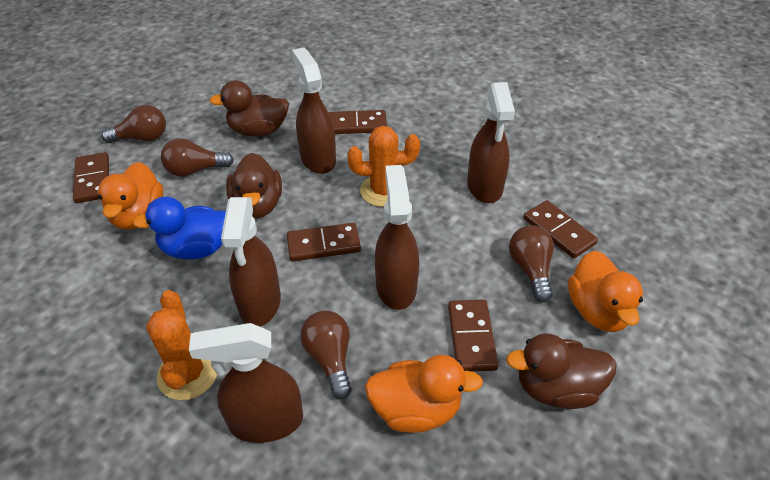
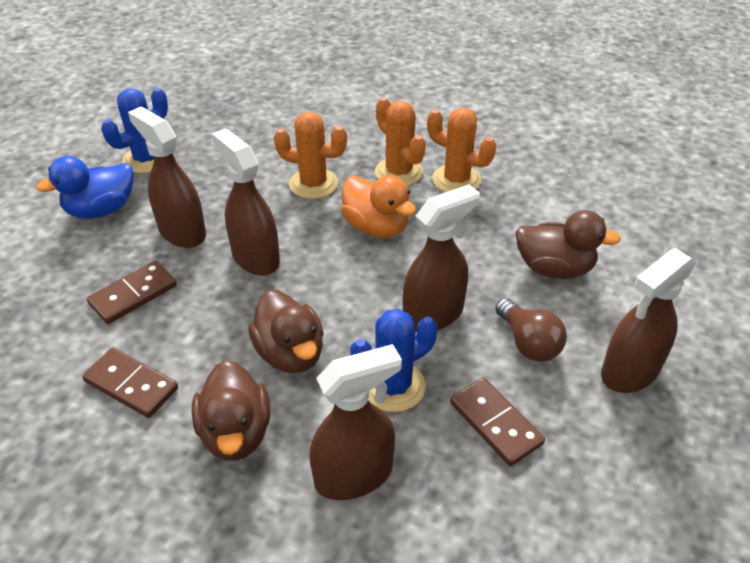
blue cactus: none = 0 -> [101,88,168,174] [350,309,437,412] = 2
brown domino: [73,152,109,203] [287,223,361,262] [328,110,387,134] [448,300,498,372] [523,200,598,258] = 5 -> [82,348,178,418] [87,261,177,324] [450,377,545,466] = 3
brown light bulb: [101,105,166,143] [161,138,234,177] [300,311,352,399] [509,225,554,302] = 4 -> [495,298,567,362] = 1
orange cactus: [146,290,217,400] [347,126,420,207] = 2 -> [274,112,347,199] [375,97,426,186] [427,108,496,192] = 3
orange duck: [98,162,164,230] [365,355,483,433] [568,250,643,332] = 3 -> [341,175,416,238] = 1

